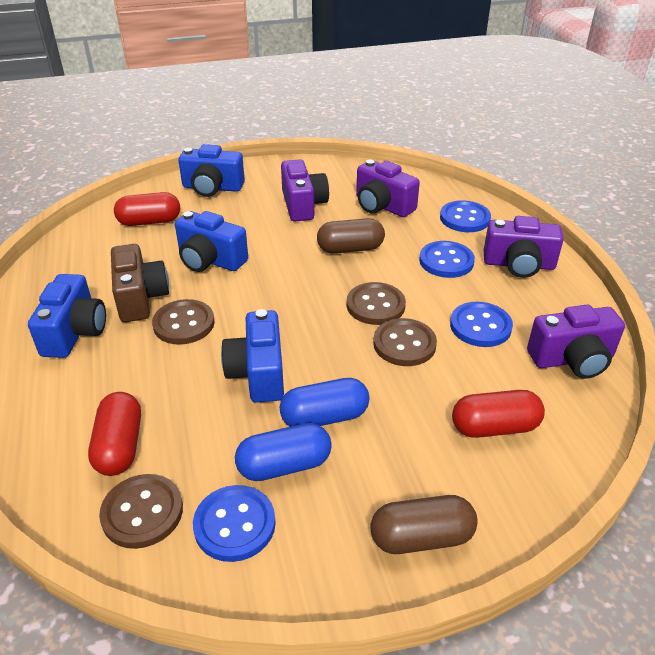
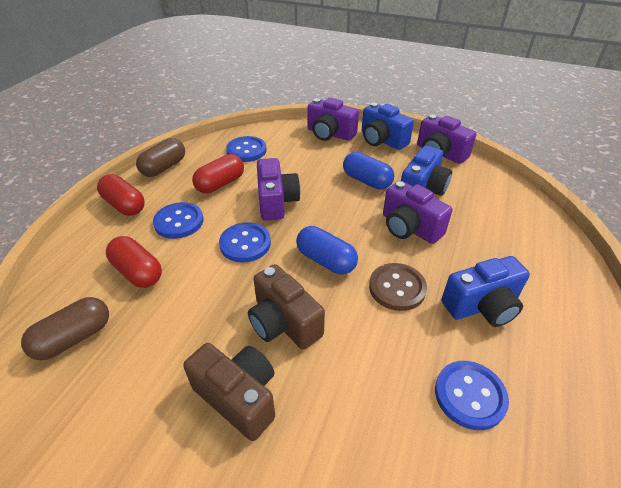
blue camera: [28,274,106,358] [175,211,248,272] [178,144,245,197] [221,309,284,403] = 4 -> [362,103,414,150] [401,145,452,196] [441,256,530,327] = 3
brown button: [99,474,183,549] [152,299,214,345] [347,282,406,325] [373,318,437,366] = 4 -> [369,263,427,311] = 1
brown camera: [111,244,169,322] = 1 -> [183,343,275,441] [248,264,325,350] = 2

